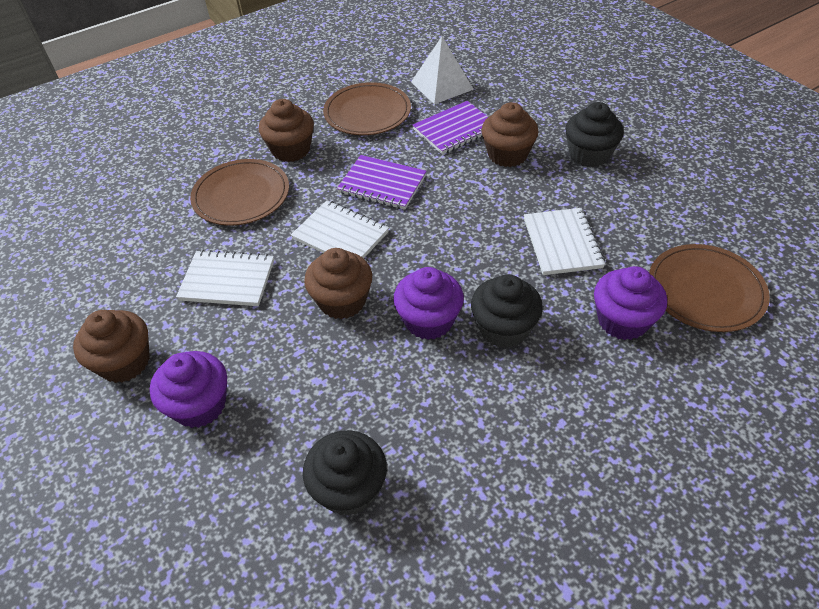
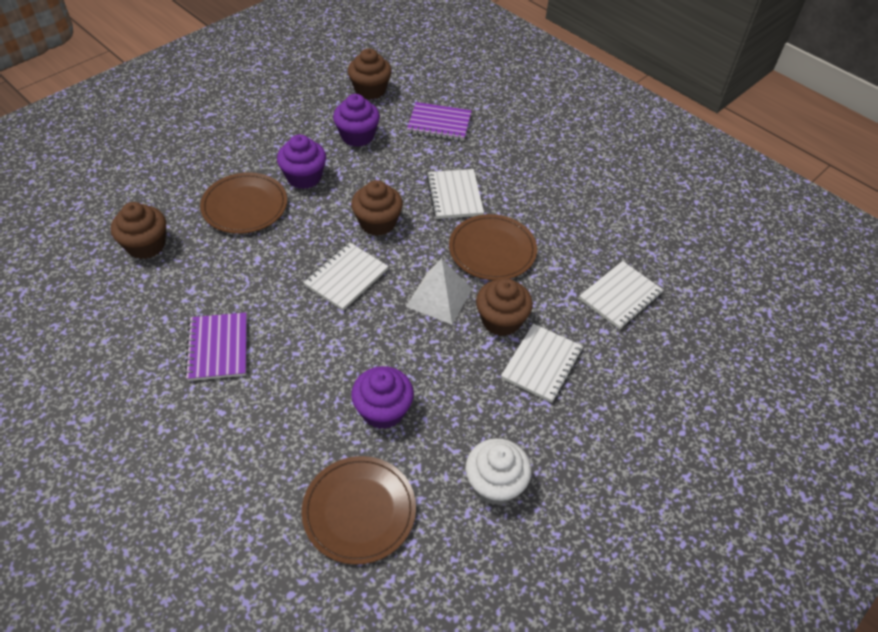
black cupcake: [303,430,387,516] [471,274,543,348] [565,102,624,167] = 3 -> none = 0
white cupcake: none = 0 -> [465,438,531,505] = 1
white notebook: [176,250,274,306] [291,200,389,258] [524,208,605,275] = 3 -> [303,242,389,311] [427,169,484,219] [501,323,583,403] [579,261,664,330] = 4

